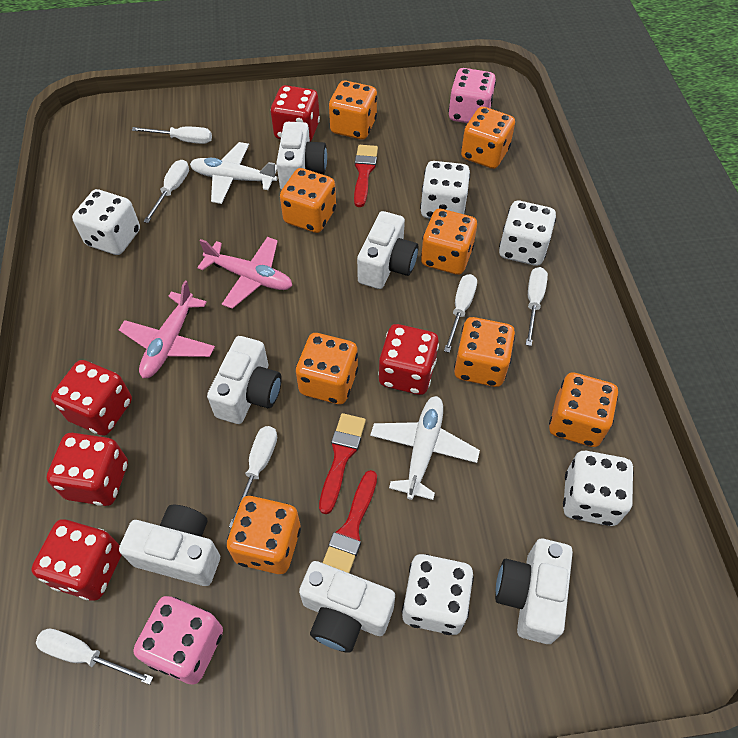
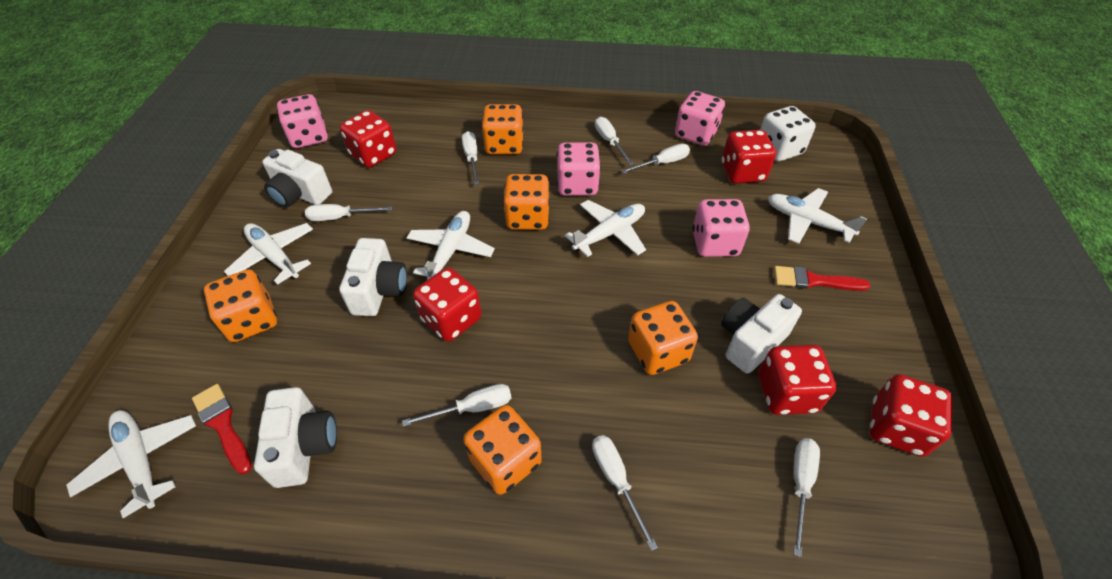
orange dice: [227,496,301,574] [280,168,336,233] [296,333,358,404] [329,81,377,140] [421,209,477,275] [454,317,515,387] [461,107,515,169] [549,373,618,447] = 8 -> [204,269,277,342] [463,405,542,495] [482,104,523,154] [503,174,550,230] [628,301,698,375] = 5
pink dice: [133,596,223,685] [448,68,496,123] = 2 -> [277,94,328,148] [557,142,601,196] [675,91,725,146] [692,199,750,257] = 4
pink plane: [119,281,215,378] [197,237,292,309] = 2 -> none = 0
red brush: [319,413,366,514] [322,470,377,573] [354,145,378,207] = 3 -> [192,384,252,474] [774,266,870,291] = 2
white camera: [119,505,220,586] [207,336,282,424] [276,122,327,190] [299,561,395,653] [357,211,419,289] [495,539,573,644] = 6 -> [254,387,337,488] [262,149,332,208] [339,238,407,316] [721,294,802,374] = 4
white dice: [72,189,140,255] [402,554,474,635] [420,161,470,218] [499,201,556,266] [563,451,634,526] = 5 -> [760,106,816,161] = 1
white plane: [190,142,277,204] [370,396,480,500] = 2 -> [66,410,196,518] [224,223,313,285] [407,211,495,280] [565,200,646,257] [768,188,867,244] = 5
white screwdriver: [36,628,153,685] [132,126,212,144] [143,160,189,223] [229,426,277,528] [444,274,477,353] [526,267,548,346] = 6 -> [305,204,392,221] [402,384,512,427] [462,131,479,185] [592,435,658,551] [595,117,634,165] [621,144,690,174] [793,438,820,557] = 7

